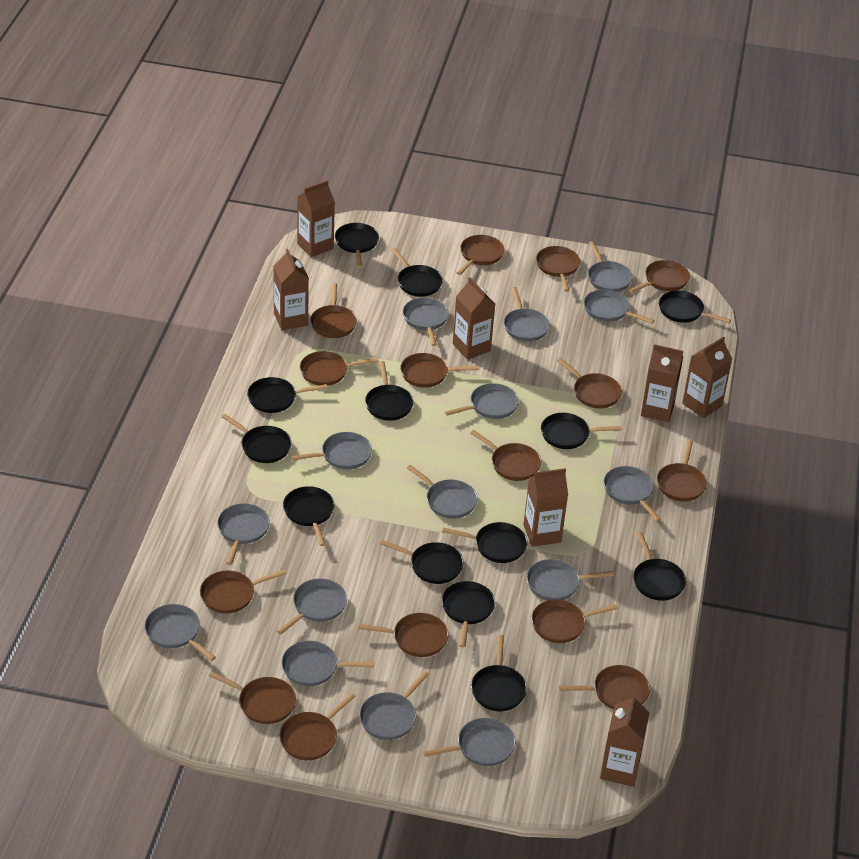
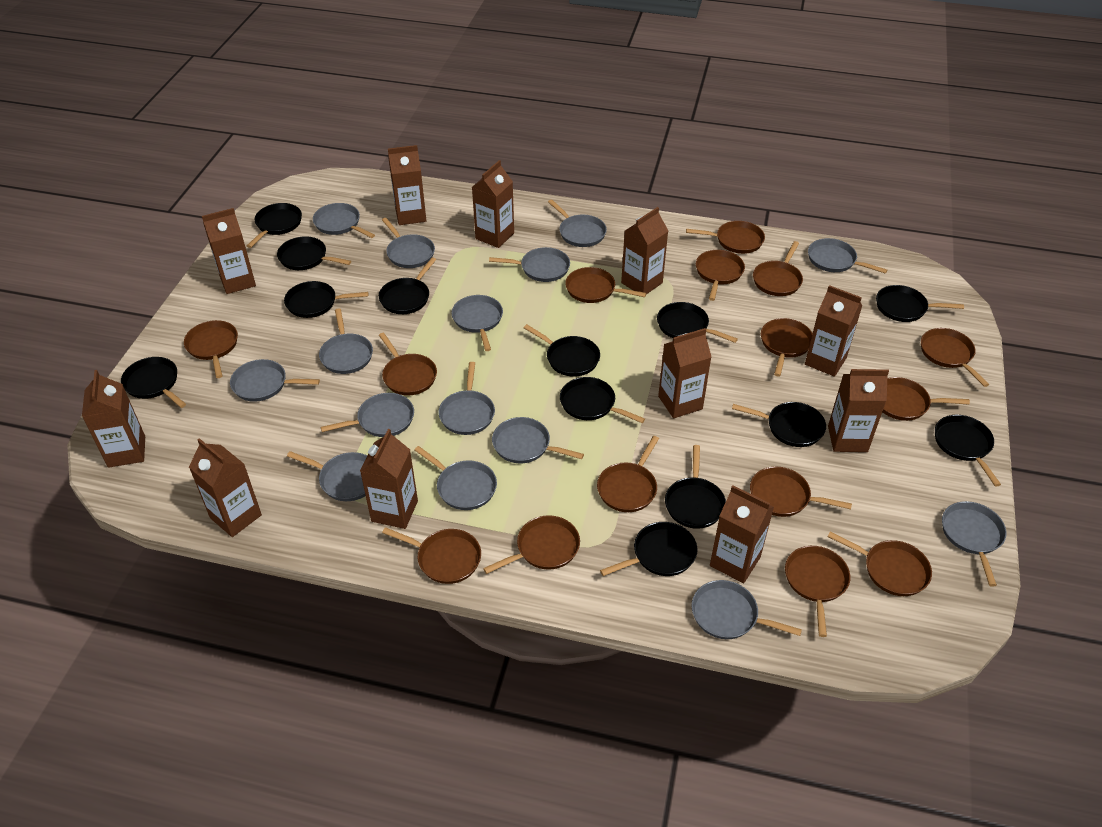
brown carton: [274,249,309,330] [297,180,335,257] [453,277,495,360] [523,468,568,547] [600,694,649,787] [641,344,683,422] [682,336,732,418] = 7 -> [82,370,145,468] [189,438,262,537] [202,208,256,294] [360,429,418,529] [388,145,426,225] [472,160,514,248] [621,207,668,294] [658,328,711,418] [710,485,774,583] [805,285,863,377] [828,369,889,452] = 11

